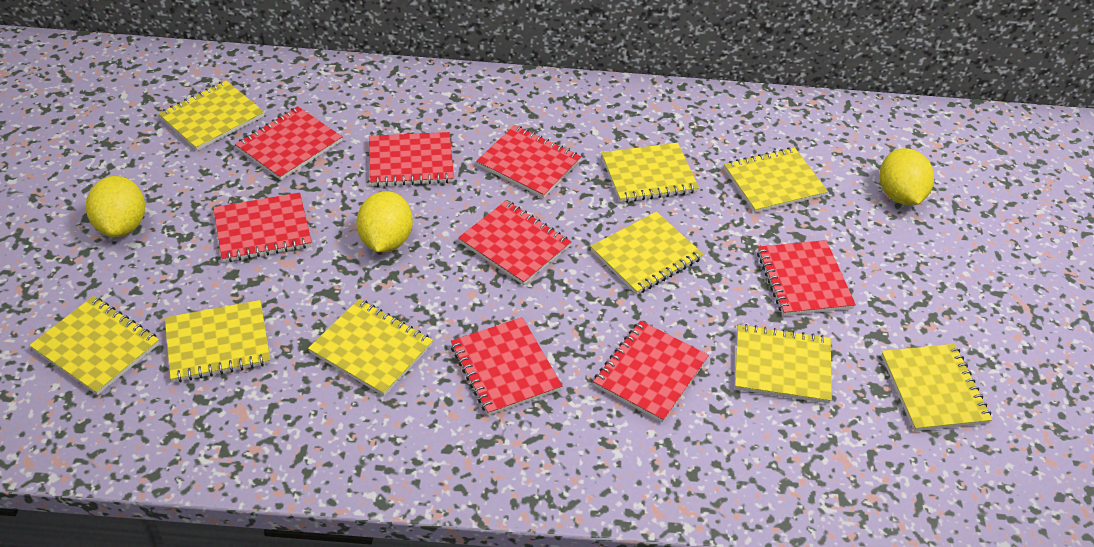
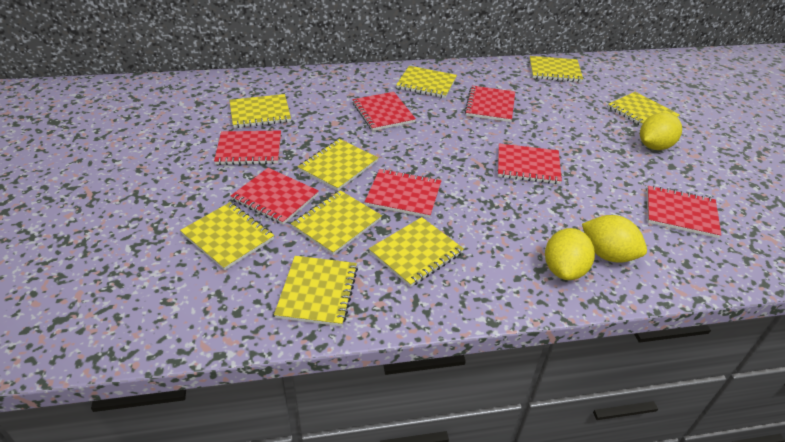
red notebook: [213,192,312,262] [235,106,343,180] [369,132,454,187] [451,317,562,416] [458,200,571,285] [476,125,581,198] [593,320,709,423] [757,240,856,316] = 8 -> [214,130,281,165] [231,168,319,225] [352,92,416,131] [365,169,441,218] [465,86,515,122] [498,144,562,184] [647,186,721,238] = 7

